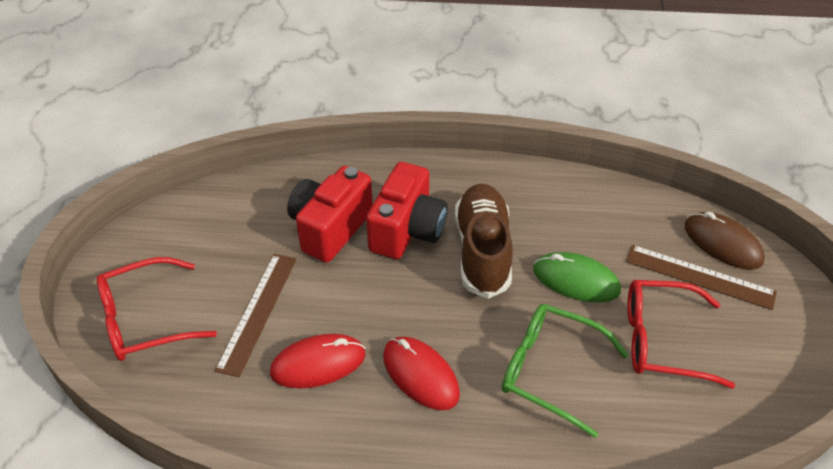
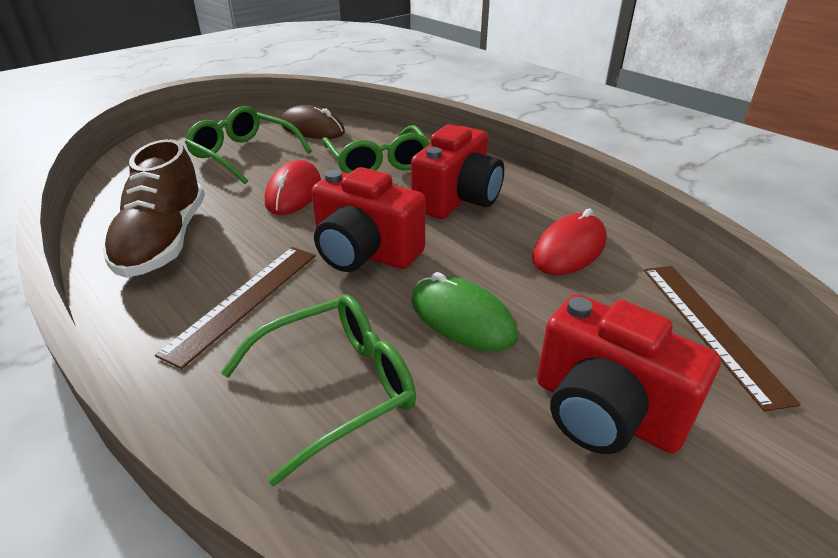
green glasses: [502,304,629,438] = 1 -> [185,106,312,184] [221,294,416,486] [322,125,431,173] = 3
red camera: [287,166,373,263] [366,162,448,259] = 2 -> [311,167,425,272] [411,124,504,219] [537,294,721,454] = 3
red glasses: [97,257,217,361] [627,280,735,388] = 2 -> none = 0

